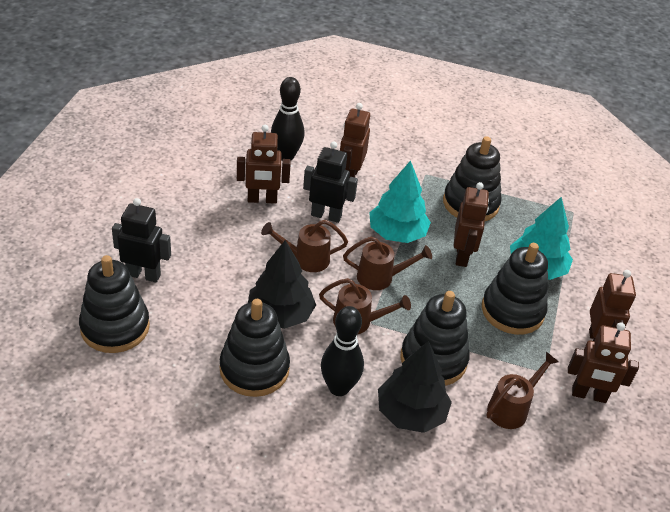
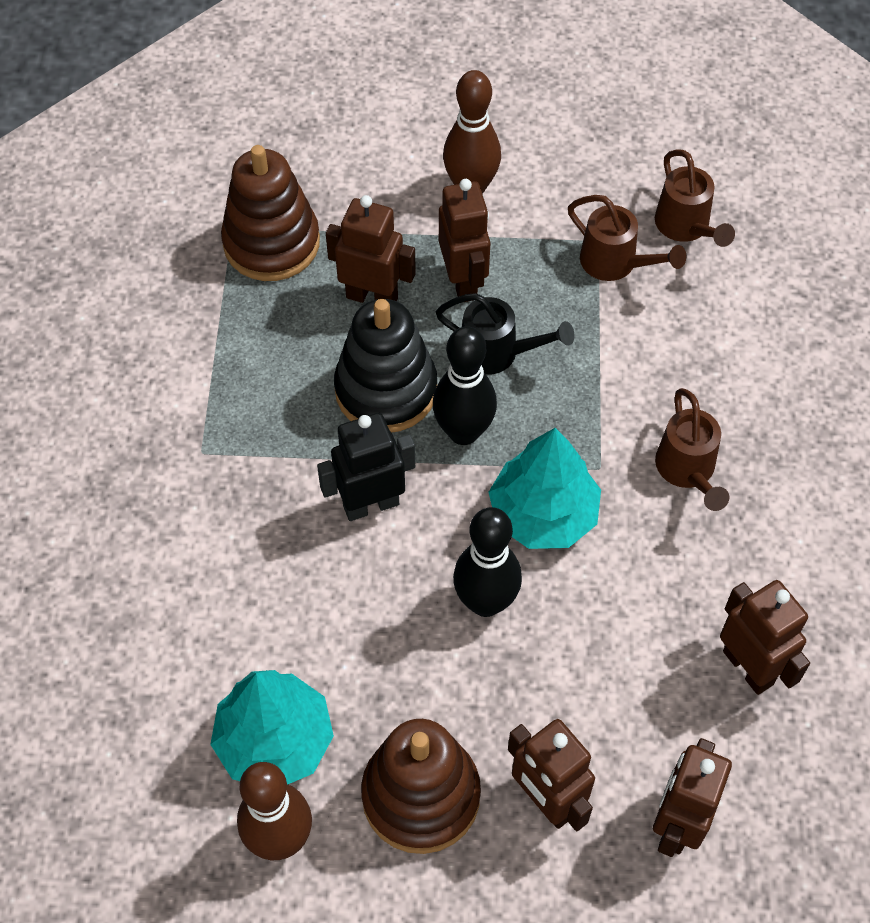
black robot: [112,198,171,282] [303,141,358,223] = 2 -> [317,413,415,521] = 1
black stacking toy: [79,255,150,353] [220,299,290,397] [400,291,470,386] [443,136,502,221] [482,243,548,335] = 5 -> [334,299,437,433] = 1
black tree: [248,240,316,329] [378,341,452,433] = 2 -> none = 0
black watering can: none = 0 -> [436,293,574,375] = 1
brown bowling pin: none = 0 -> [237,762,312,860] [443,70,501,194] = 2
brown stacking toy: none = 0 -> [221,145,320,281] [361,719,481,854] = 2
brown watering can: [261,220,348,272] [319,278,411,334] [343,236,432,290] [487,352,559,429] = 4 -> [568,195,686,281] [655,149,735,247] [655,388,729,511] = 3

